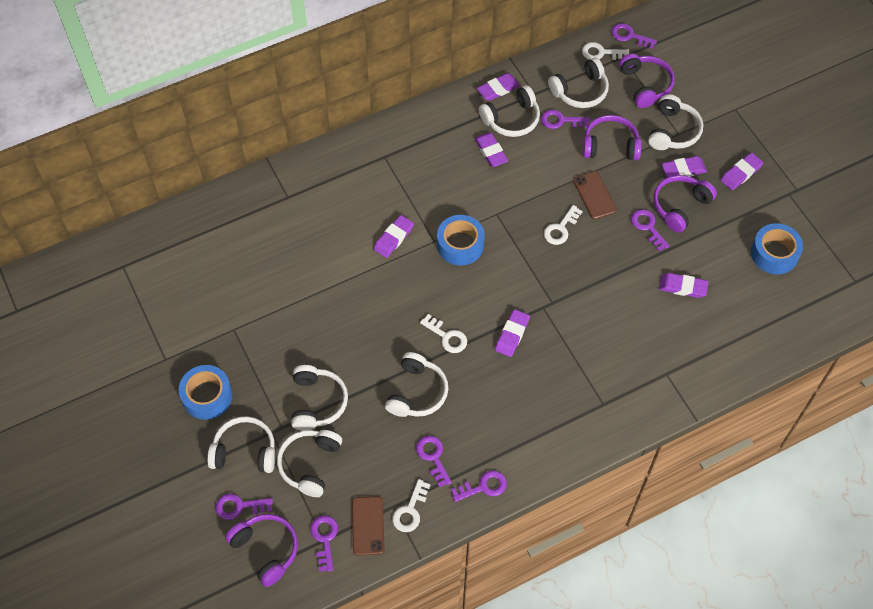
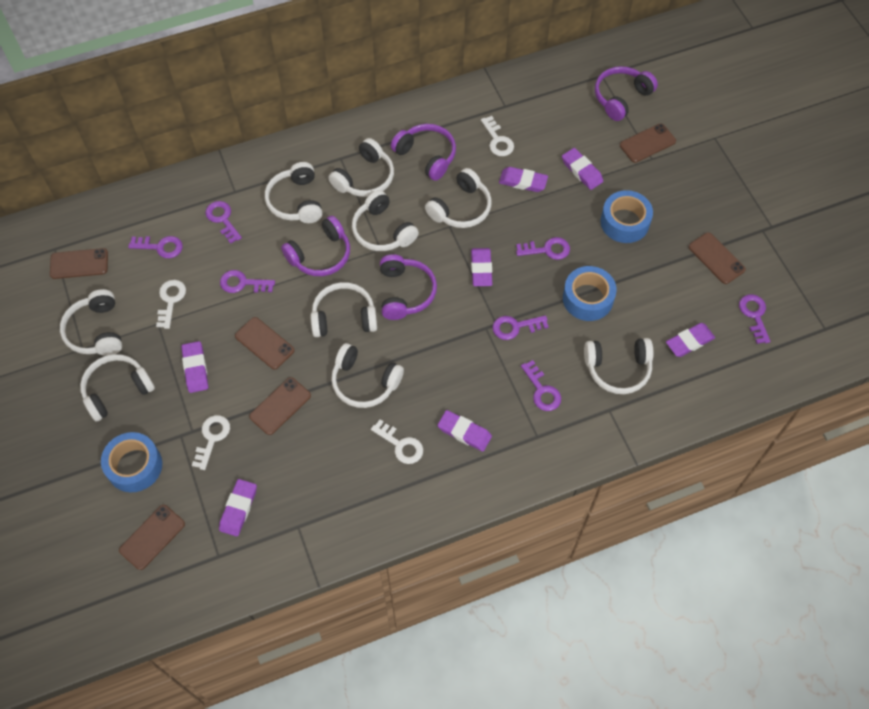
brown phone: [352,496,385,556] [573,171,617,219] = 2 -> [50,248,108,279] [119,505,185,570] [235,317,295,370] [249,377,311,435] [620,123,676,163] [689,232,746,284] = 6
white headphones: [207,416,276,473] [277,430,342,497] [291,365,348,431] [385,352,448,417] [479,85,540,137] [548,58,609,108] [648,94,703,150] = 7 -> [60,289,122,356] [80,354,155,422] [265,162,322,223] [310,282,377,337] [328,138,394,197] [331,343,404,408] [352,190,419,251] [425,168,492,228] [584,338,654,394] = 9

